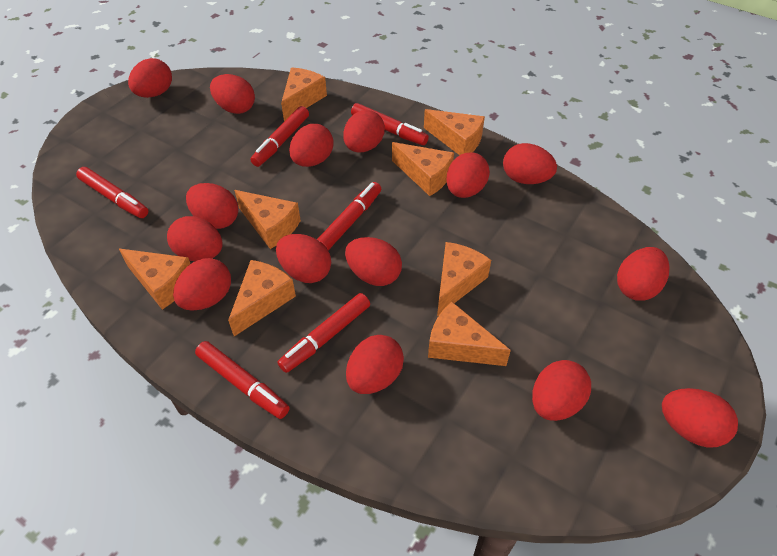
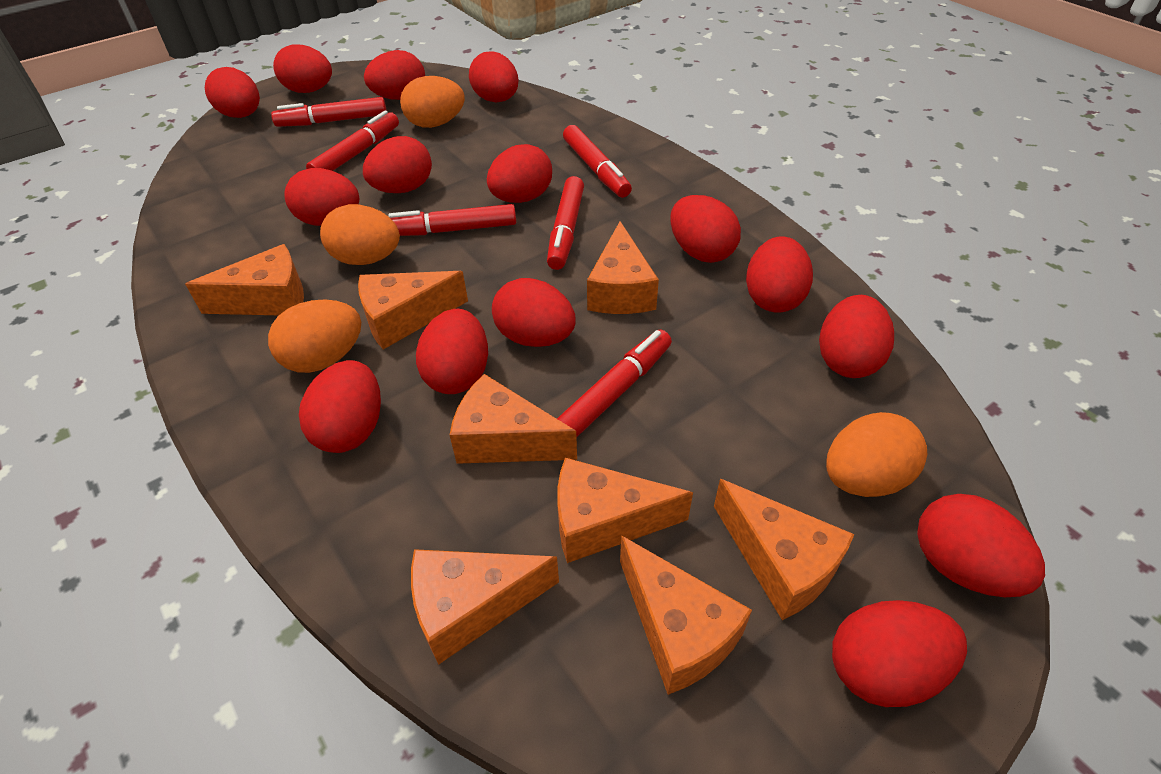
orange egg: none = 0 -> [268,299,361,373] [320,204,400,265] [400,76,465,128] [826,412,927,497] = 4

